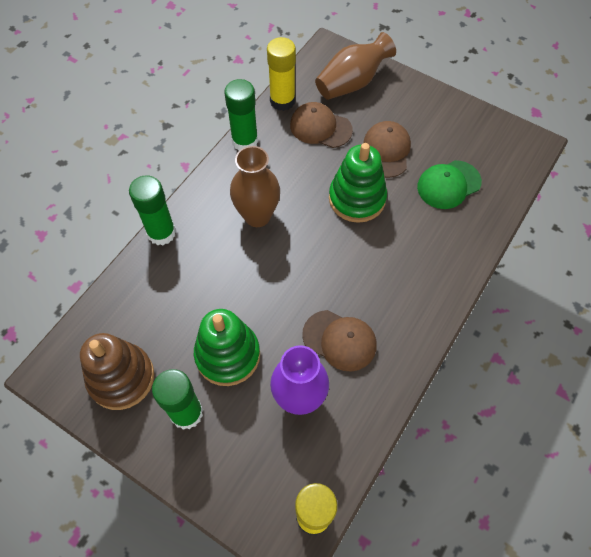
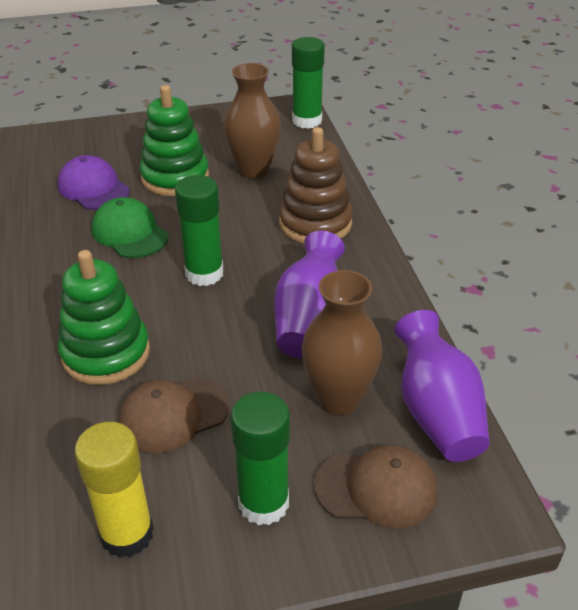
brown cap: [290,102,353,148] [302,310,377,371] [363,121,411,178] = 3 -> [119,377,230,454] [314,445,438,529] = 2
purple cap: none = 0 -> [57,155,130,210] = 1
purple vase: [270,345,329,415] = 1 -> [274,231,345,358] [394,310,489,462] = 2
yellow glue stick: [267,37,296,111] [295,483,338,536] = 2 -> [74,422,154,558] = 1

